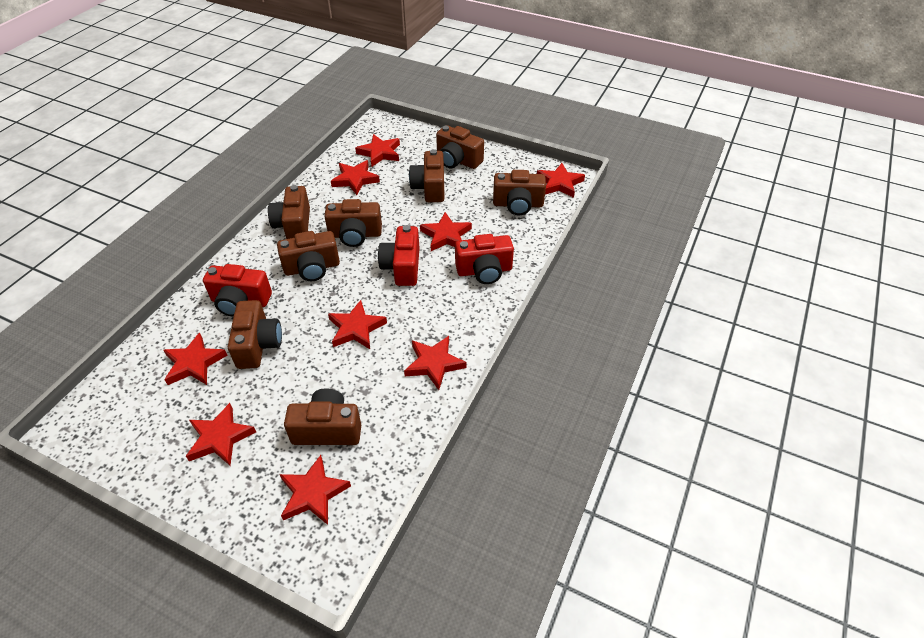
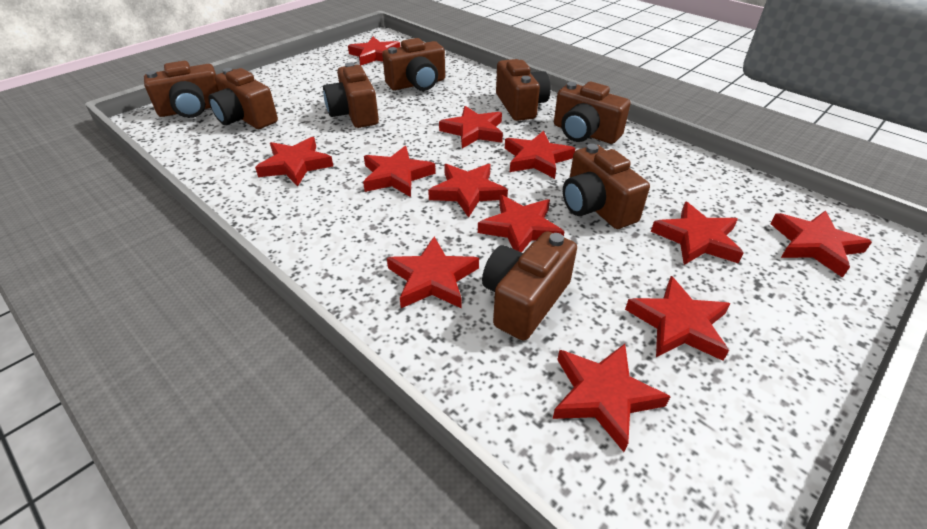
red camera: [203,264,272,317] [378,225,419,286] [455,234,514,284] = 3 -> none = 0
red star: [163,333,228,385] [186,403,256,465] [280,455,351,525] [328,300,387,349] [331,160,380,195] [355,134,400,167] [404,336,467,390] [420,212,472,251] [537,163,585,198] = 9 -> [255,137,333,187] [348,37,401,66] [363,146,436,197] [387,237,479,308] [428,164,508,218] [439,106,503,148] [478,195,564,252] [505,131,576,179] [553,344,671,452] [625,276,730,361] [651,201,744,265] [770,211,872,278] = 12

